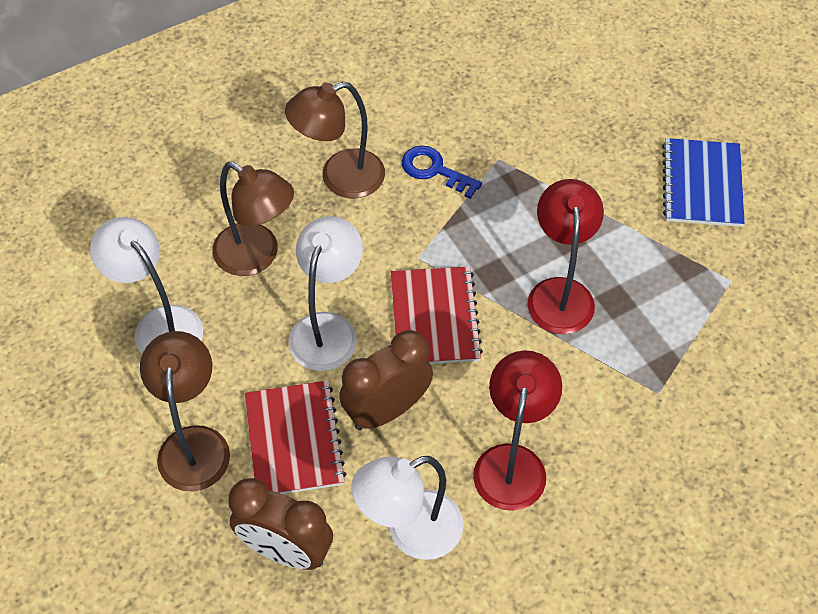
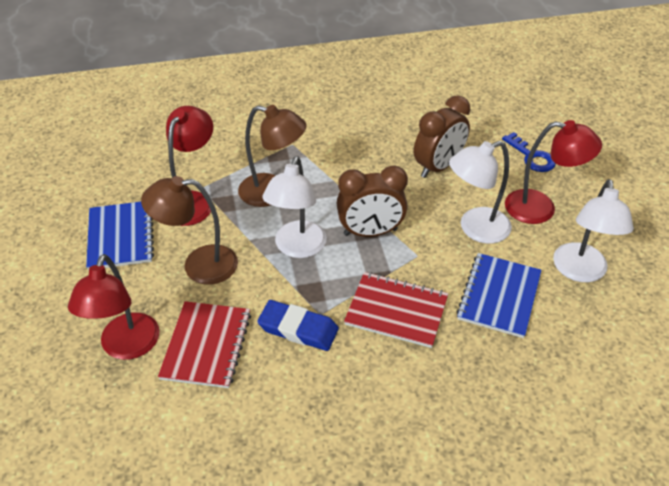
blue eraser: none = 0 -> [257,300,339,351] = 1
blue notebook: [662,138,745,227] = 1 -> [86,202,154,270] [456,253,542,338] = 2
brown lamp: [140,331,230,491] [212,162,294,276] [285,81,385,198] = 3 -> [141,176,238,285] [238,105,306,207] = 2
red lamp: [473,350,562,511] [528,179,604,334] = 2 -> [68,254,160,360] [166,106,213,226] [505,120,602,224] = 3

